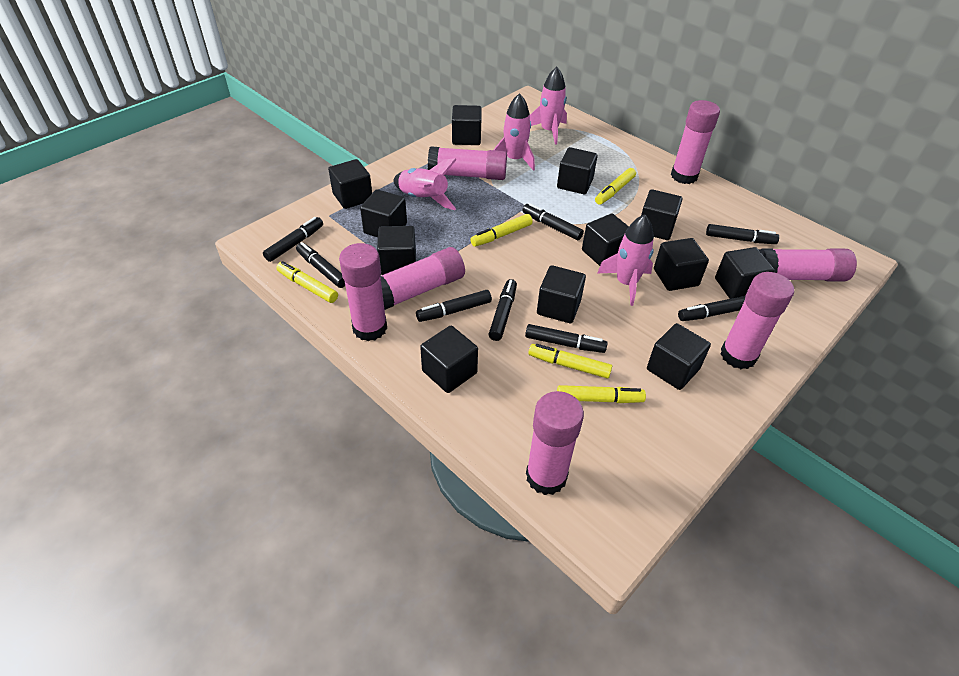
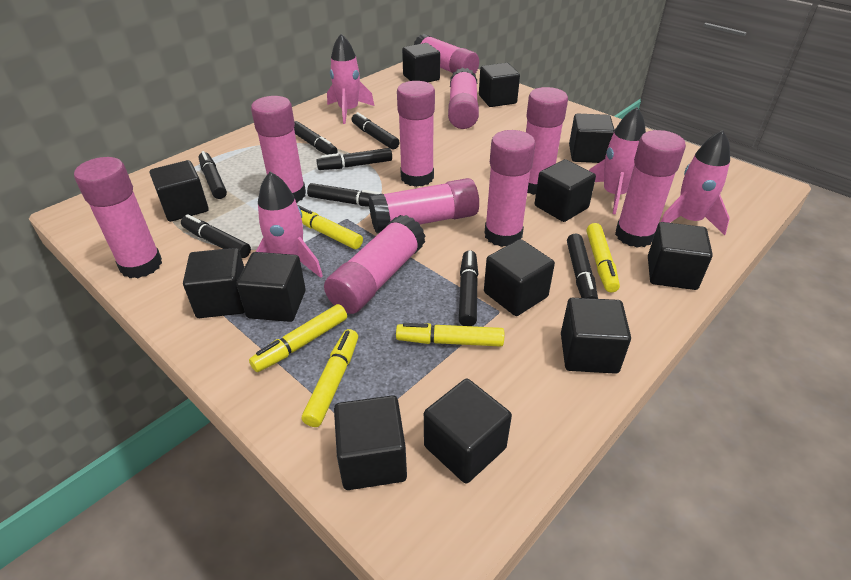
pink glue stick: [339,243,387,341] [380,247,465,310] [428,146,507,180] [526,391,584,495] [671,100,720,184] [721,272,794,369] [759,248,857,281] = 7 -> [74,157,162,278] [251,96,306,203] [324,215,425,314] [369,178,479,233] [397,81,435,187] [414,34,479,74] [448,68,479,129] [485,130,536,247] [526,87,568,195] [615,130,686,248] = 10

